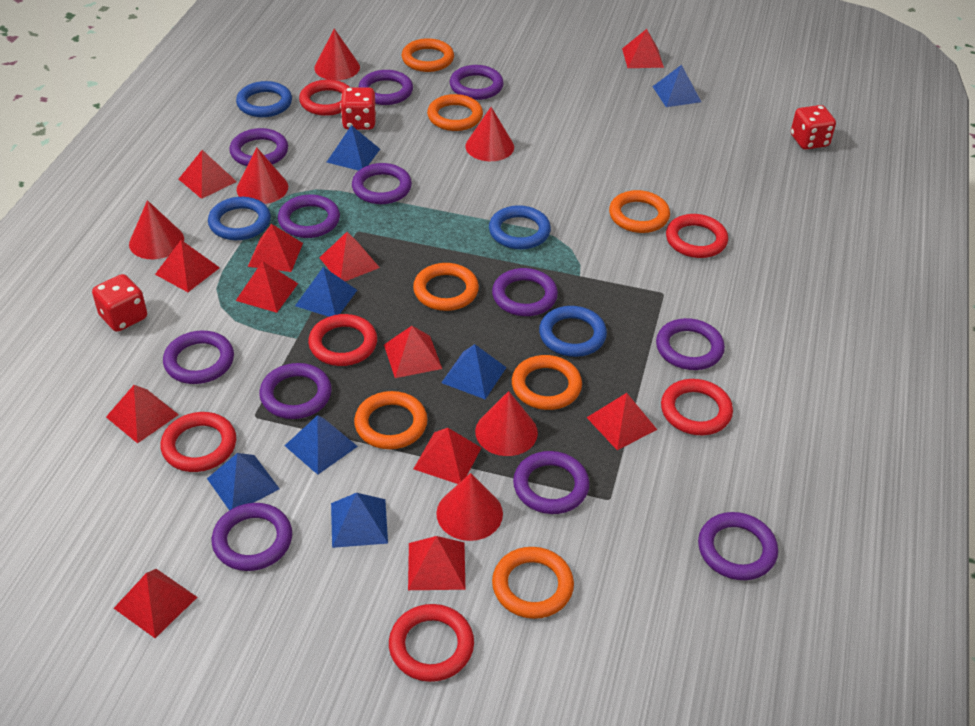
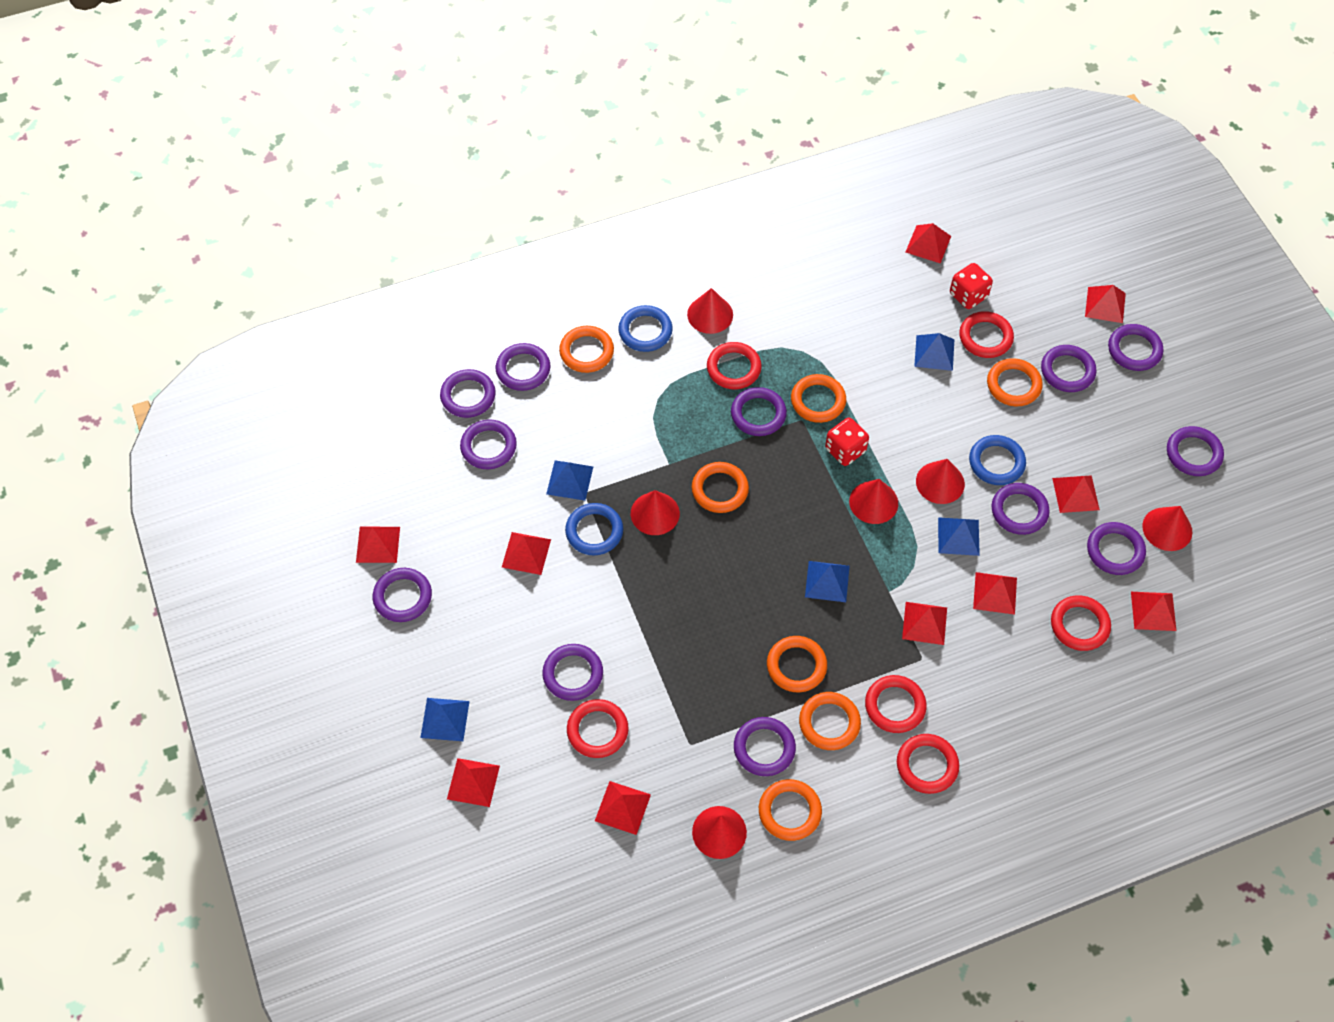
blue pyramid: [207,453,280,510] [285,415,358,475] [295,267,357,317] [327,125,380,171] [331,493,388,548] [441,344,507,399] [652,65,701,107] = 7 -> [420,698,470,741] [546,461,593,501] [805,561,850,602] [914,333,955,371] [938,517,980,556] = 5
blue ring: [208,197,271,240] [236,81,292,117] [489,205,551,249] [539,306,607,357] = 4 -> [565,503,623,555] [618,305,673,352] [969,435,1026,485] = 3
red dice: [92,274,147,332] [340,87,376,130] [791,105,836,150] = 3 -> [825,418,869,466] [950,263,993,309] = 2
red pyramid: [106,385,179,444] [114,569,197,638] [155,240,220,292] [179,150,237,199] [236,261,298,313] [248,224,303,272] [319,232,380,281] [384,326,442,378] [408,536,465,590] [414,428,481,484] [586,393,657,450] [622,29,664,68] = 12 -> [356,527,400,563] [447,758,500,807] [502,532,551,575] [595,781,651,835] [902,602,947,645] [906,223,951,263] [973,572,1017,615] [1052,475,1100,513] [1085,285,1126,323] [1131,592,1176,631] = 10

